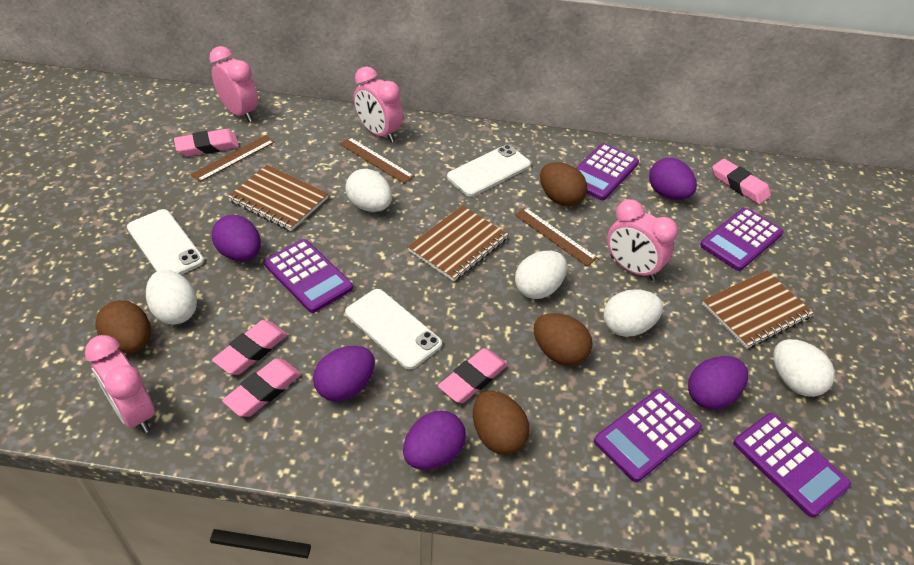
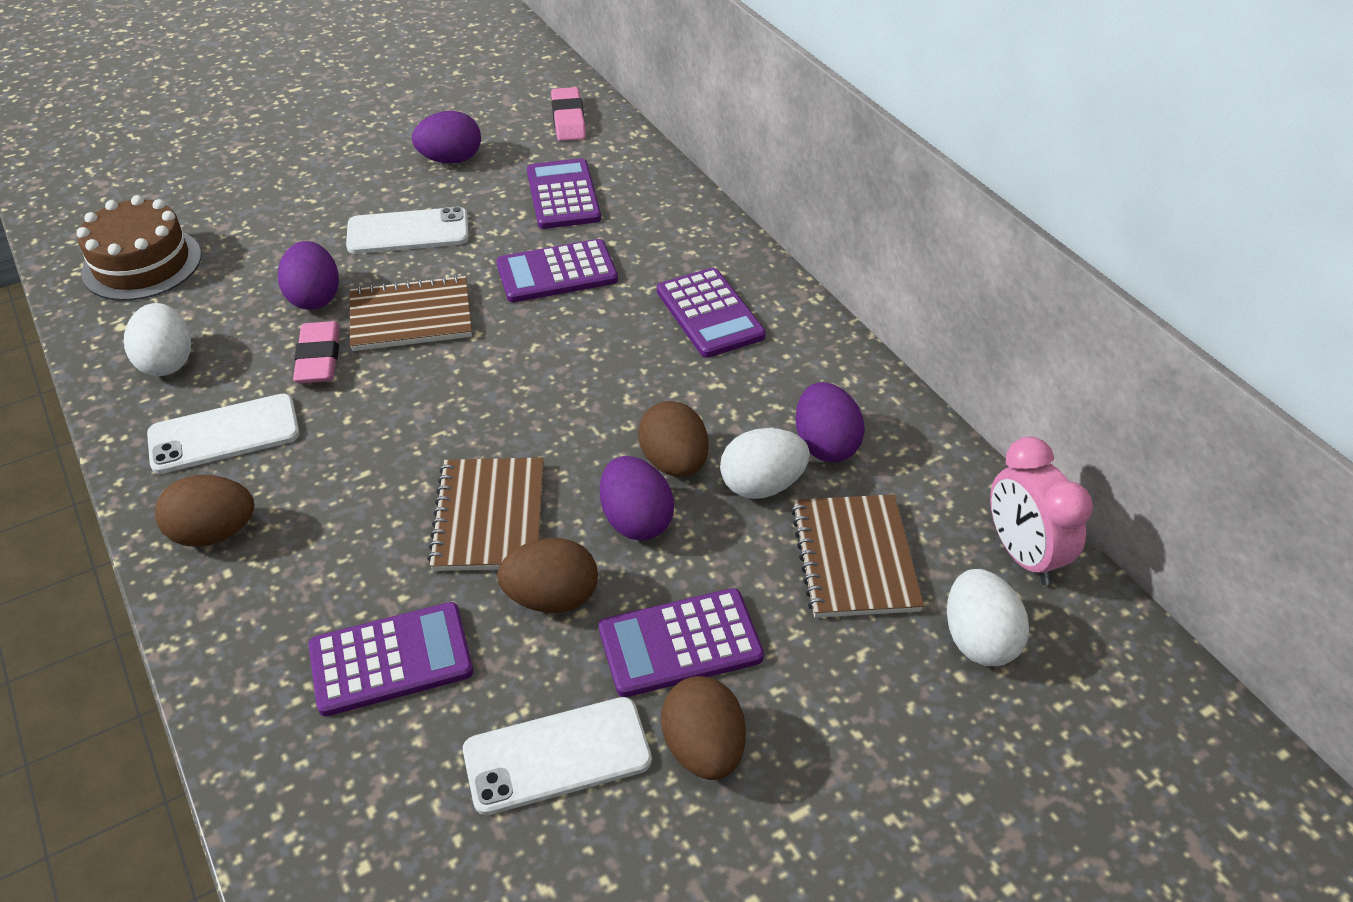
brown cake: none = 0 -> [77,195,201,301] = 1
brown ruler: [191,135,275,182] [340,137,414,184] [515,207,598,266] = 3 -> none = 0
pink clock: [85,335,155,433] [209,46,258,122] [354,66,403,143] [607,199,678,281] = 4 -> [990,437,1093,585] = 1
pink eraser: [174,129,239,156] [212,320,288,375] [222,359,301,417] [438,348,508,403] [712,159,771,205] = 5 -> [293,321,340,384] [551,87,586,141] = 2
purple egg: [212,215,261,261] [313,346,375,402] [403,410,466,470] [649,158,697,200] [688,356,748,410] = 5 -> [278,241,339,310] [412,111,481,164] [600,456,674,541] [795,382,865,462] = 4
white egg: [146,270,197,324] [345,169,392,212] [515,251,567,299] [604,289,663,337] [773,339,835,397] = 5 -> [124,303,191,376] [720,428,810,499] [947,569,1029,666] = 3

